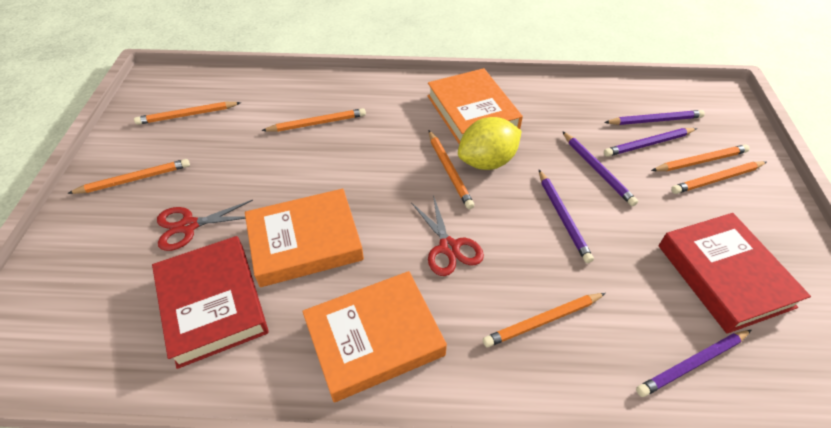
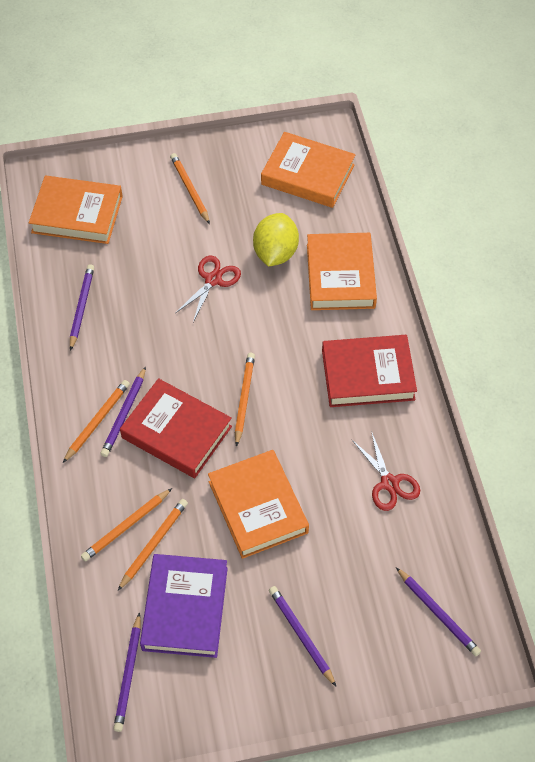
orange book: [245,189,364,287] [302,271,447,402] [427,68,523,144] = 3 -> [29,176,123,244] [208,450,309,559] [261,132,356,208] [307,233,377,310] = 4
orange pencil: [67,159,190,194] [134,102,241,125] [261,108,366,132] [429,131,475,209] [483,293,606,347] [651,144,750,171] [671,161,767,194] = 7 -> [63,380,130,463] [81,488,172,561] [118,499,188,590] [170,153,210,224] [235,353,255,447] = 5
purple book: none = 0 -> [140,554,228,658] = 1

